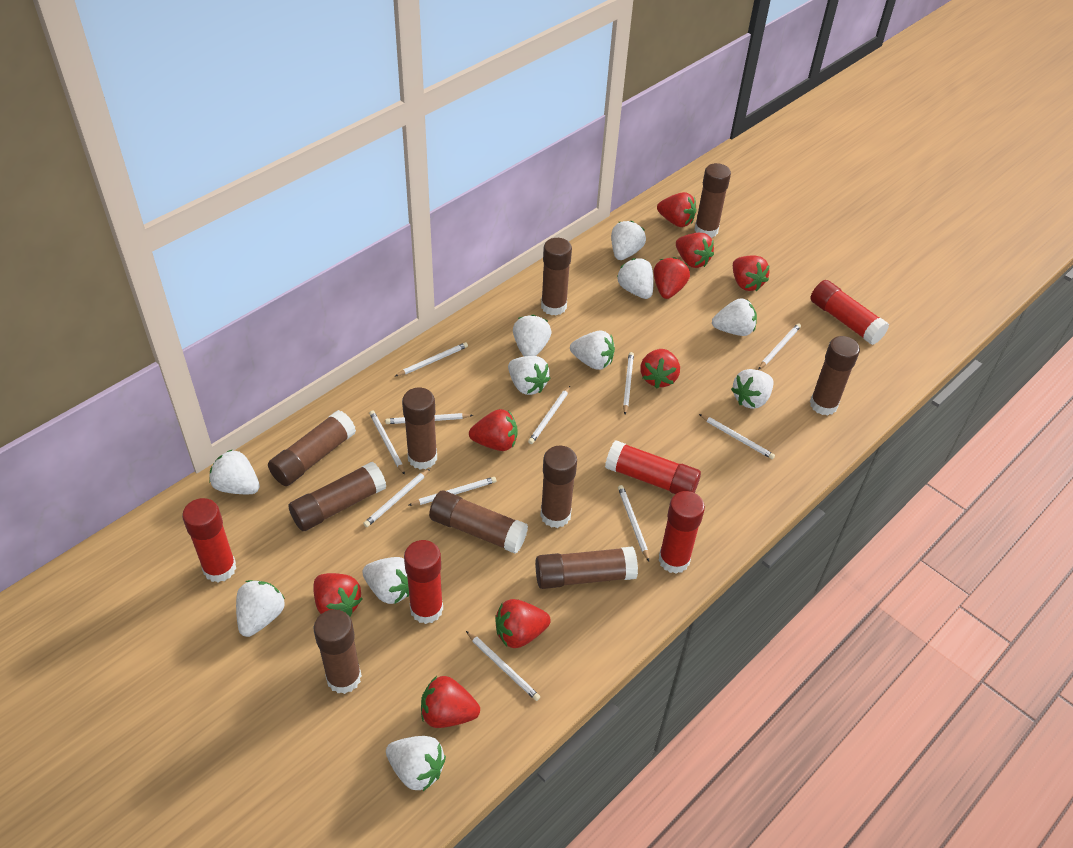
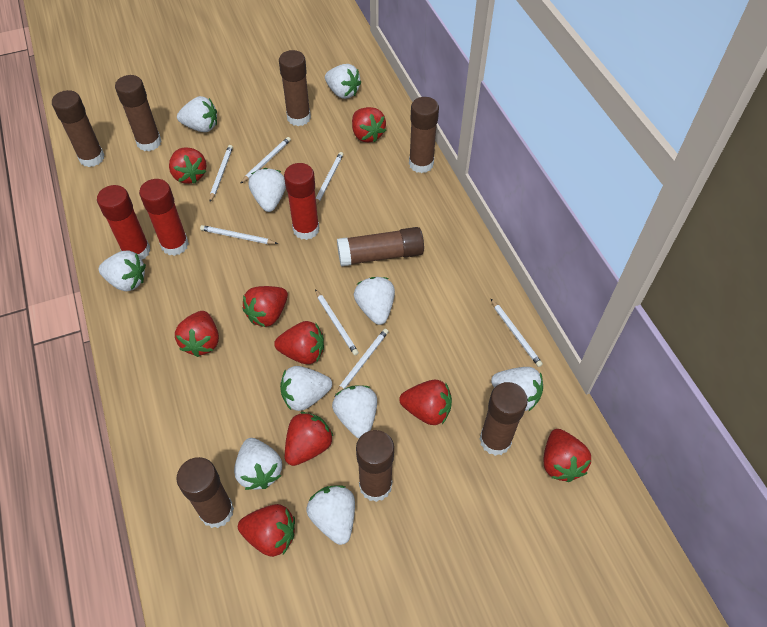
brown glue stick: [268,410,356,486] [288,462,386,531] [314,609,362,694] [402,388,437,469] [429,490,528,554] [535,547,638,589] [540,446,577,528] [541,238,572,316] [694,163,731,238] [810,336,860,416] = 10 -> [52,90,104,167] [115,75,162,151] [176,457,234,528] [279,50,311,126] [337,227,424,266] [356,430,394,502] [409,97,439,173] [480,382,528,456] = 8
red glue stick: [182,498,236,582] [404,540,443,624] [605,440,701,494] [658,491,705,574] [810,280,889,345] = 5 -> [97,185,150,259] [139,179,189,256] [284,163,320,240] = 3
white pencil: [363,469,430,527] [369,410,405,475] [385,413,473,424] [395,342,468,376] [408,477,497,506] [466,631,540,701] [528,386,570,444] [618,485,649,561] [623,352,634,414] [699,414,775,459] [758,323,801,370] = 11 -> [200,225,278,244] [210,145,233,202] [240,137,291,184] [315,289,359,355] [316,152,343,206] [335,329,389,397] [491,299,543,367] = 7
white strawberry: [209,449,260,494] [236,580,285,637] [363,557,409,604] [386,736,446,791] [508,356,550,395] [513,315,552,356] [570,330,615,370] [611,221,646,260] [617,258,653,299] [712,298,757,336] [731,369,773,409] = 11 -> [99,251,146,291] [177,96,217,132] [234,438,282,490] [249,168,286,212] [280,366,332,411] [307,486,355,545] [325,64,361,99] [332,385,377,439] [354,277,395,325] [491,367,543,412] = 10

